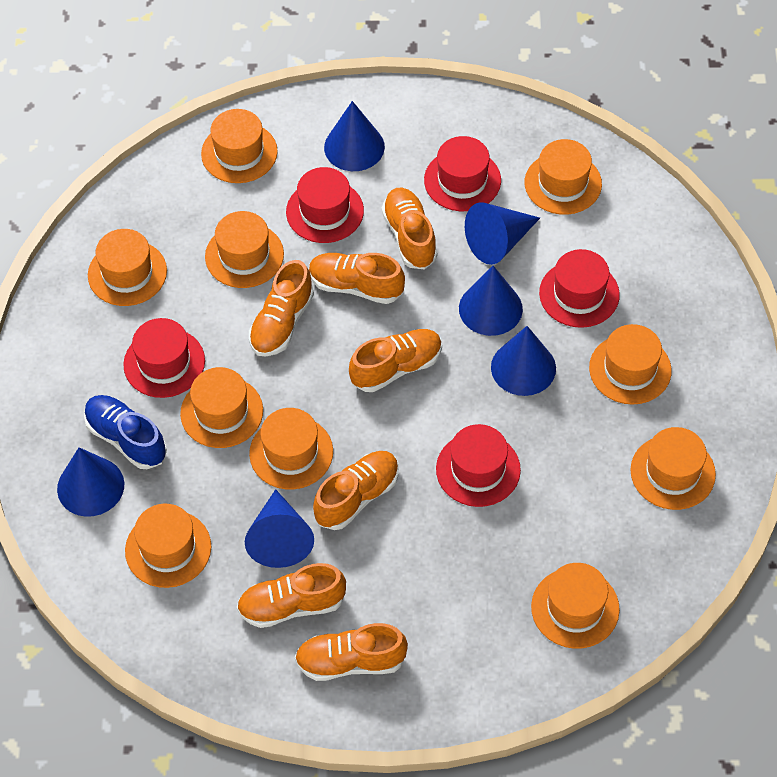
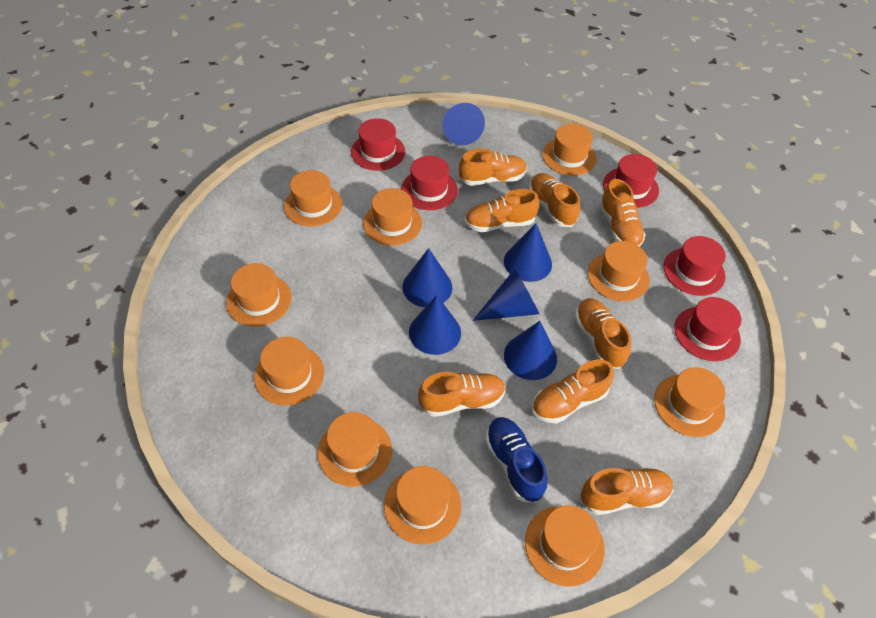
orange shoe: [237,563,346,628] [249,260,314,356] [295,623,408,681] [309,253,405,304] [313,451,399,530] [349,329,442,392] [382,187,438,269] = 7 -> [418,372,506,417] [459,149,527,186] [465,189,539,232] [529,173,580,227] [532,359,614,423] [575,298,631,369] [581,467,673,515] [599,179,646,247] = 8

